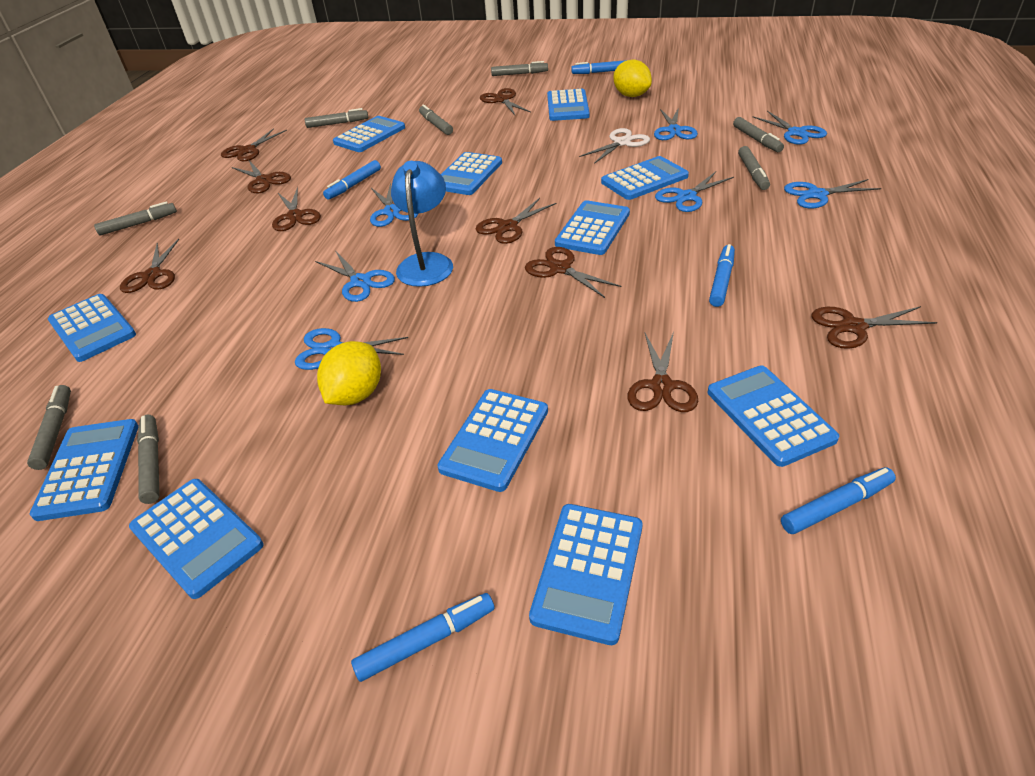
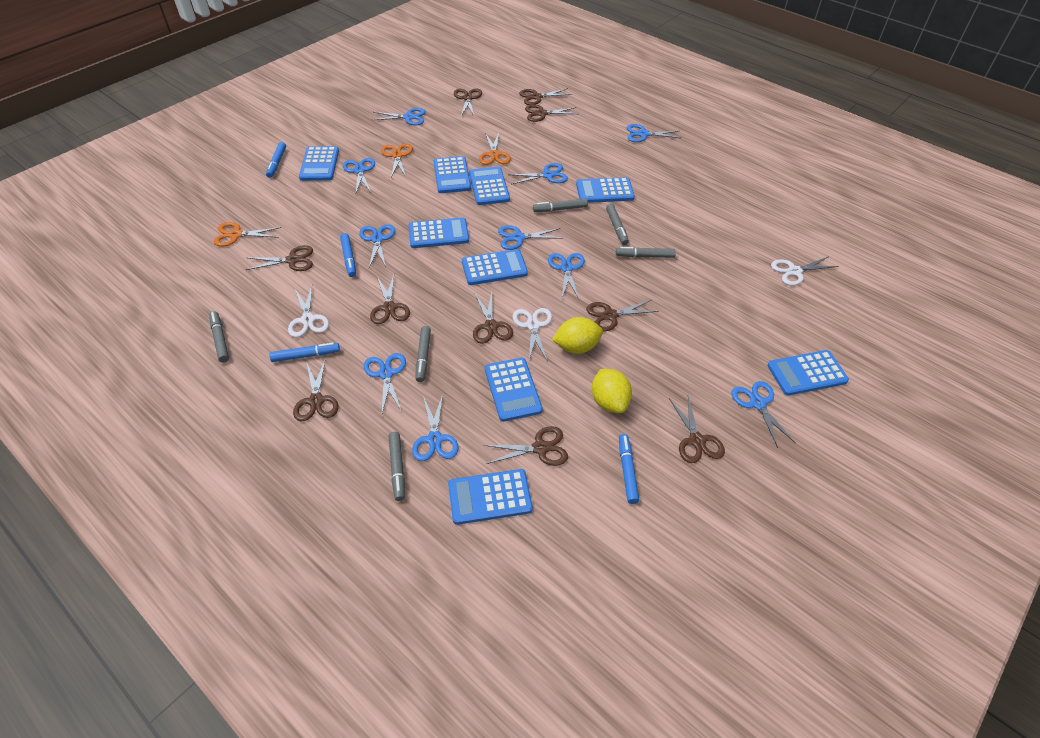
blue calculator: [30,419,139,521] [48,294,136,362] [129,479,263,599] [333,116,405,152] [438,389,548,492] [441,152,502,195] [529,504,643,645] [547,89,590,121] [555,200,630,255] [601,156,689,200] [708,365,839,467] = 11 -> [299,146,339,181] [408,217,469,248] [434,156,471,193] [448,469,533,525] [462,249,528,285] [469,167,510,205] [485,358,543,422] [576,177,635,203] [767,350,849,396] = 9
blue lamp: [391,161,453,287] = 1 -> none = 0
blue marker: [323,160,381,200] [351,593,495,682] [571,60,627,74] [709,244,735,307] [781,467,896,534] = 5 -> [266,142,286,178] [269,343,340,362] [340,233,356,277] [619,434,639,504] = 4
blue scissors: [295,328,408,370] [315,250,395,302] [370,182,418,227] [654,107,698,140] [655,172,734,212] [753,111,827,145] [784,179,881,208] = 7 -> [343,158,375,193] [359,224,395,267] [364,353,406,413] [373,108,426,125] [412,394,459,461] [498,225,563,250] [508,163,568,184] [548,253,585,299] [627,124,680,142] [731,381,795,448] = 10
brown scissors: [120,239,179,293] [221,128,287,161] [232,159,291,193] [272,187,321,231] [476,198,557,244] [480,88,531,115] [525,247,622,298] [628,332,698,412] [811,306,938,349] = 9 -> [246,245,313,271] [293,358,339,421] [370,275,410,324] [454,88,482,117] [473,292,513,344] [484,426,568,466] [519,88,572,105] [525,104,577,122] [586,300,659,331] [669,396,725,463] = 10
grey marker: [27,385,71,470] [94,201,177,235] [137,415,160,504] [305,108,368,128] [419,104,453,135] [491,61,548,76] [733,117,784,152] [738,146,770,190] = 8 -> [209,311,229,362] [389,432,405,501] [415,326,431,382] [533,199,588,212] [606,204,629,245] [616,247,676,258] = 6
orange scissors: none = 0 -> [213,222,281,246] [381,144,413,178] [479,133,511,165] = 3
white scissors: [579,128,650,164] = 1 -> [288,286,329,337] [513,308,552,362] [771,256,839,286] = 3

